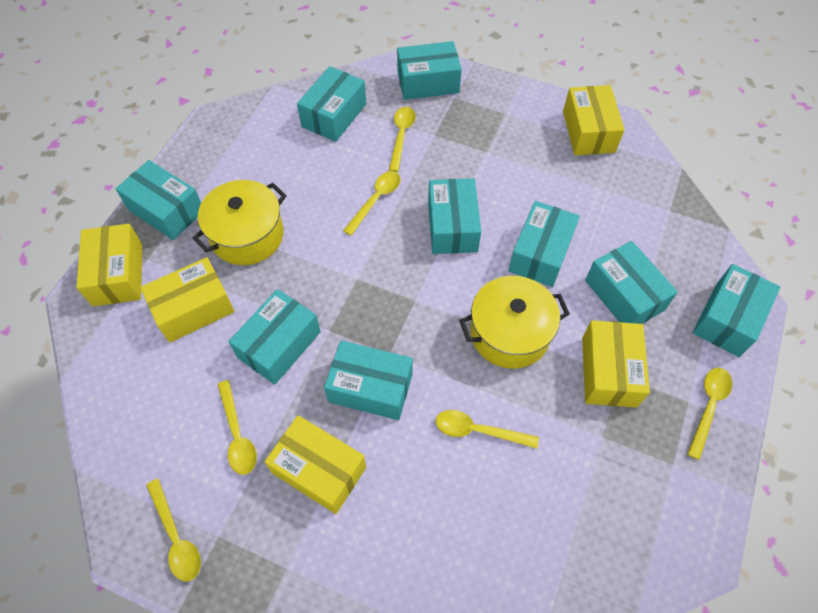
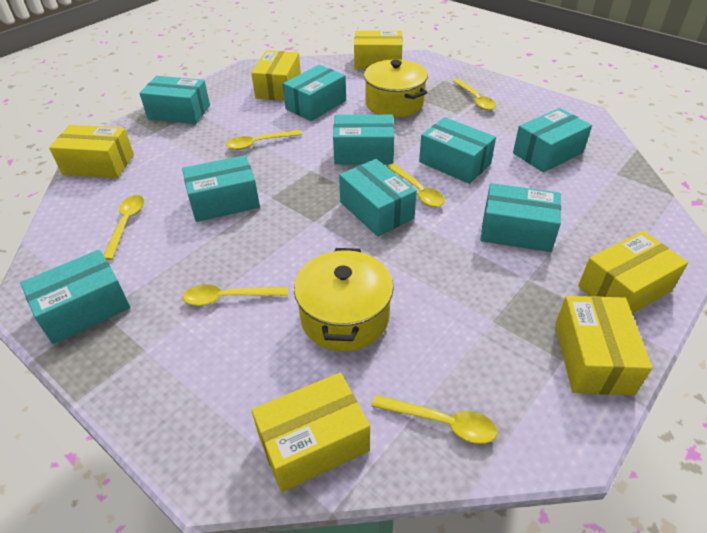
yellow box: [76,224,142,306] [140,257,235,343] [265,415,366,514] [563,85,625,155] [582,320,650,408] = 5 -> [49,125,134,178] [251,50,301,101] [252,373,370,492] [354,31,402,70] [555,296,652,395] [578,231,688,314] = 6

